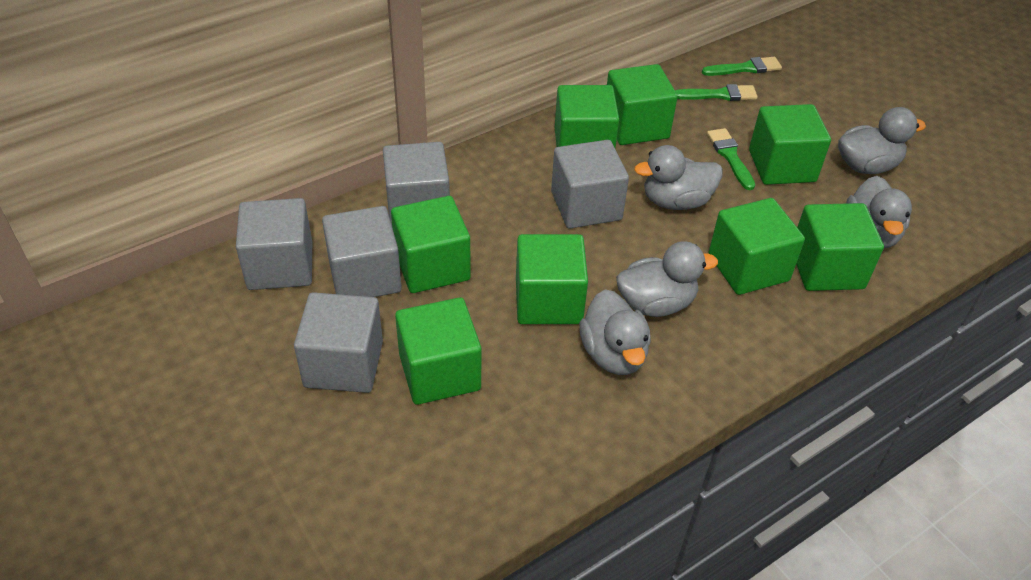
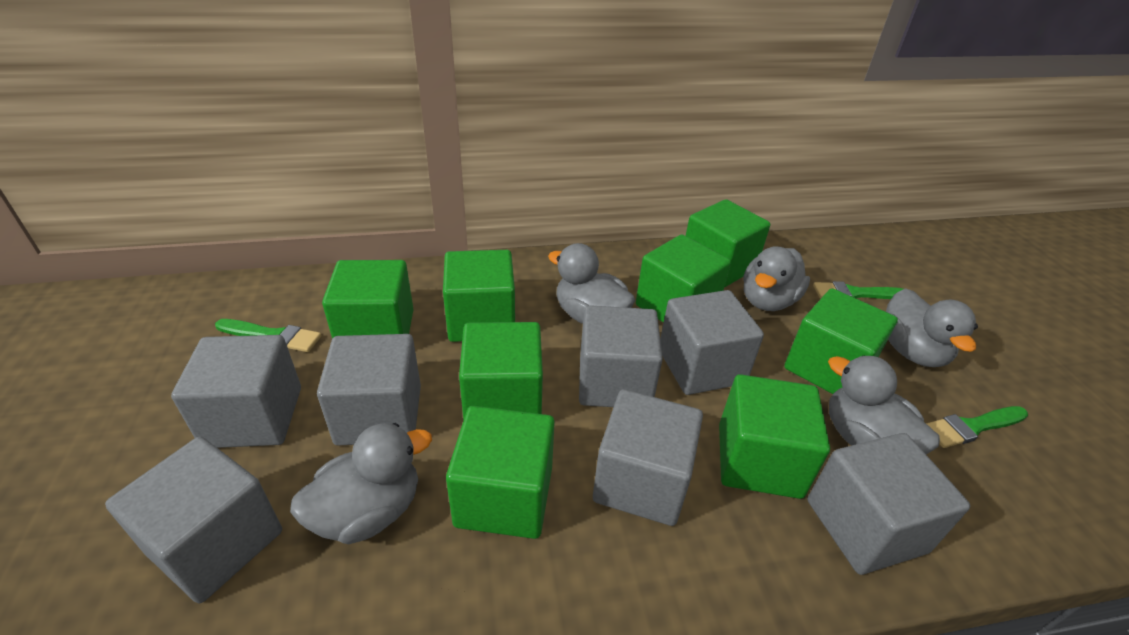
grey cube: [236,198,312,290] [294,292,383,393] [322,206,402,297] [383,142,450,225] [551,140,629,228] = 5 -> [105,437,282,603] [171,335,301,448] [317,334,421,446] [579,305,663,407] [593,389,703,526] [660,290,764,395] [808,433,970,575] = 7

